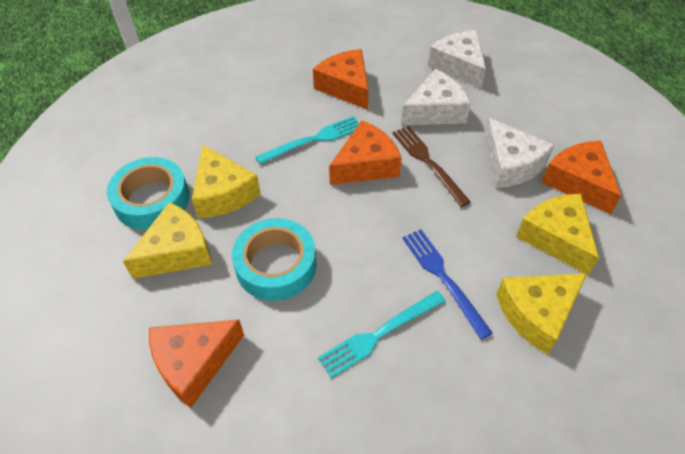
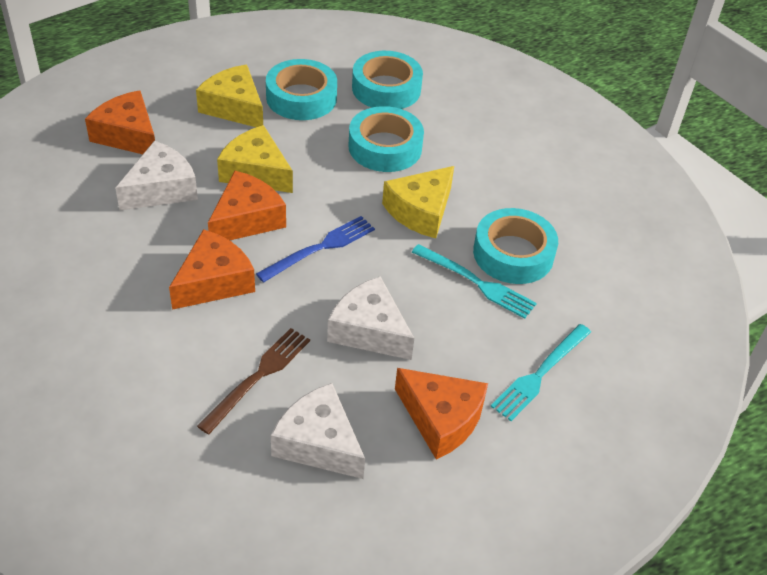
turquoise tape: [107,157,190,230] [232,218,317,301] = 2 -> [266,59,337,120] [349,106,424,172] [352,51,423,109] [473,208,558,284] = 4
yellow cheese: [123,202,212,279] [192,145,261,218] [496,273,587,355] [516,194,599,275] = 4 -> [196,65,263,127] [217,125,293,193] [382,166,454,238] = 3

